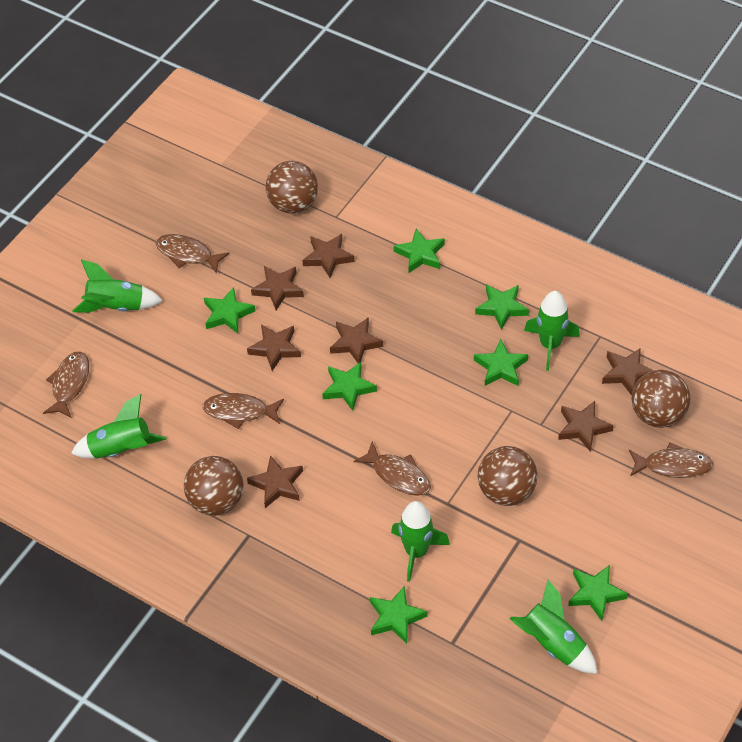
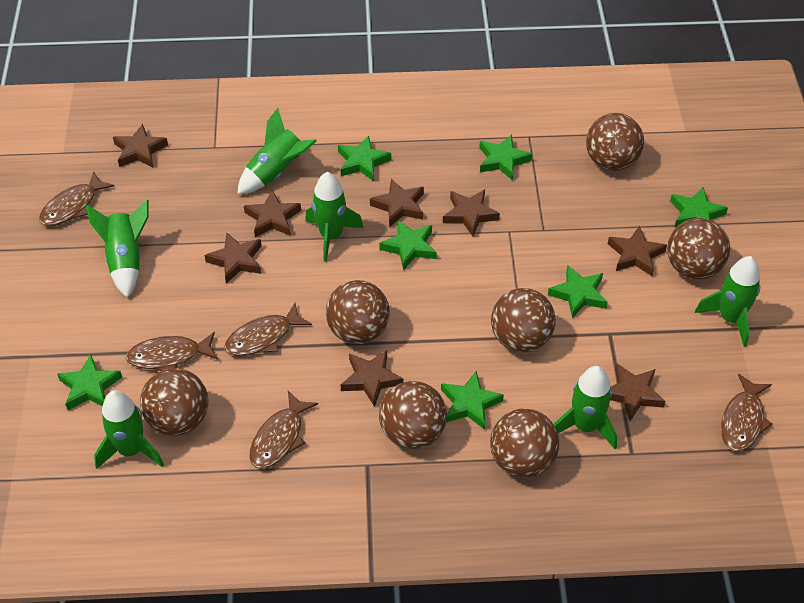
brown ball: [184,456,244,516] [265,161,318,214] [478,446,538,506] [632,370,690,428] = 4 -> [140,368,209,436] [326,280,390,344] [379,381,447,449] [490,409,559,478] [491,288,556,353] [586,113,644,171] [667,218,730,279] = 7
brown star: [247,324,301,371] [247,455,303,508] [251,266,304,310] [302,234,355,278] [330,317,383,363] [558,401,614,452] [602,348,654,395] = 7 -> [113,124,168,168] [205,233,261,284] [244,190,301,237] [341,350,403,407] [370,179,424,227] [443,189,500,236] [608,225,667,276] [610,364,665,421] = 8
green rocket: [71,394,167,458] [73,259,163,313] [391,501,450,582] [510,580,598,674] [524,291,580,371] = 5 -> [86,200,149,298] [94,390,164,469] [237,108,317,194] [305,172,364,262] [554,366,617,449] [695,256,760,347] = 6

